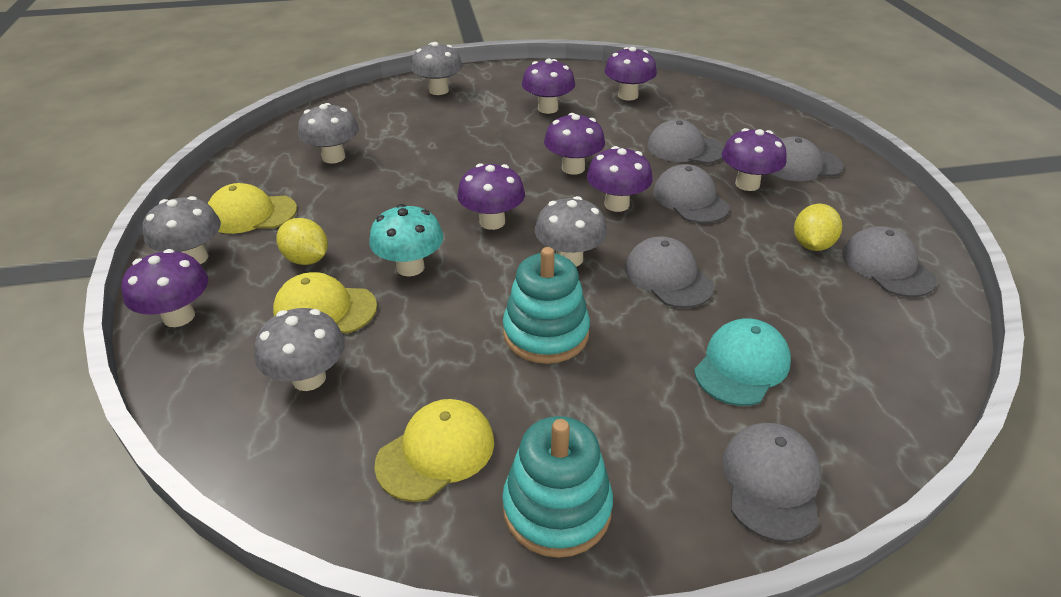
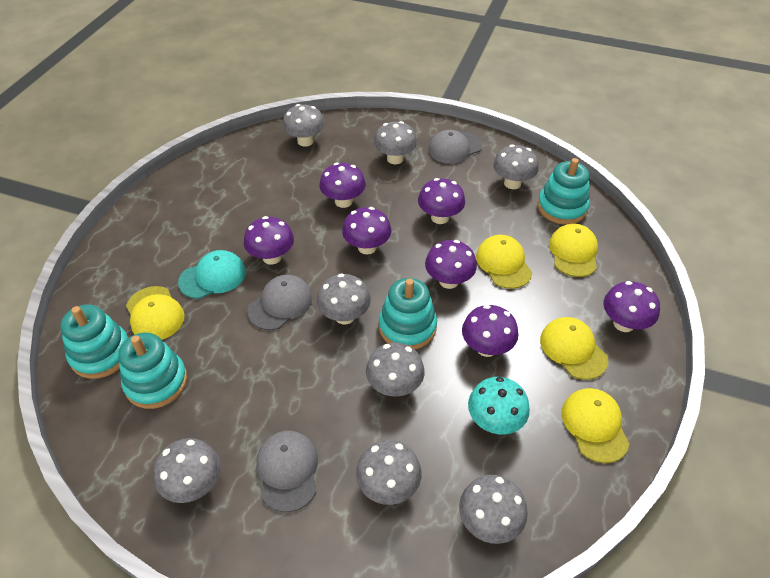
grey cap: [625,236,714,308] [647,119,724,164] [653,164,730,223] [722,423,821,542] [771,137,843,181] [842,226,937,297] = 6 -> [247,275,313,330] [256,431,318,512] [428,130,482,164] = 3
grey mushroom: [143,196,221,264] [254,308,345,391] [298,103,359,163] [411,42,463,95] [535,196,607,267] = 5 -> [153,438,221,503] [282,104,325,147] [317,273,371,325] [356,440,422,505] [366,342,425,397] [374,121,417,164] [459,475,528,544] [493,144,539,189] = 8
turquoise stacking toy: [502,416,613,558] [503,247,590,364] = 2 -> [60,304,128,379] [118,332,187,409] [379,278,437,349] [537,158,590,225] = 4
yellow cap: [208,183,297,234] [273,272,377,334] [374,399,494,502] = 3 -> [126,286,184,340] [476,235,532,289] [540,317,608,380] [549,224,598,277] [561,388,629,463] = 5
yellow lemon: [276,218,328,265] [794,204,842,251] = 2 -> none = 0

